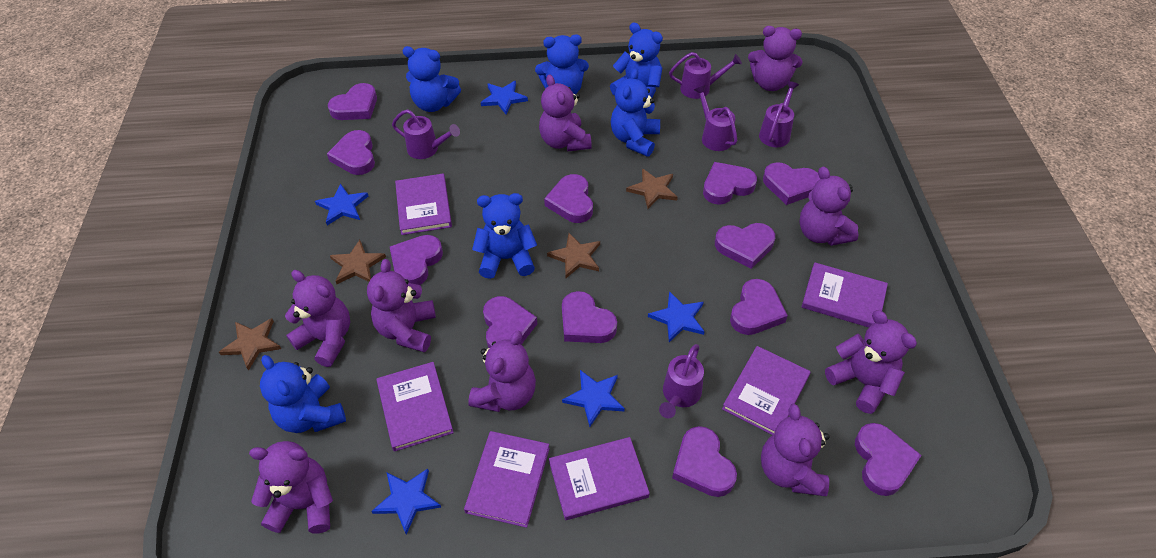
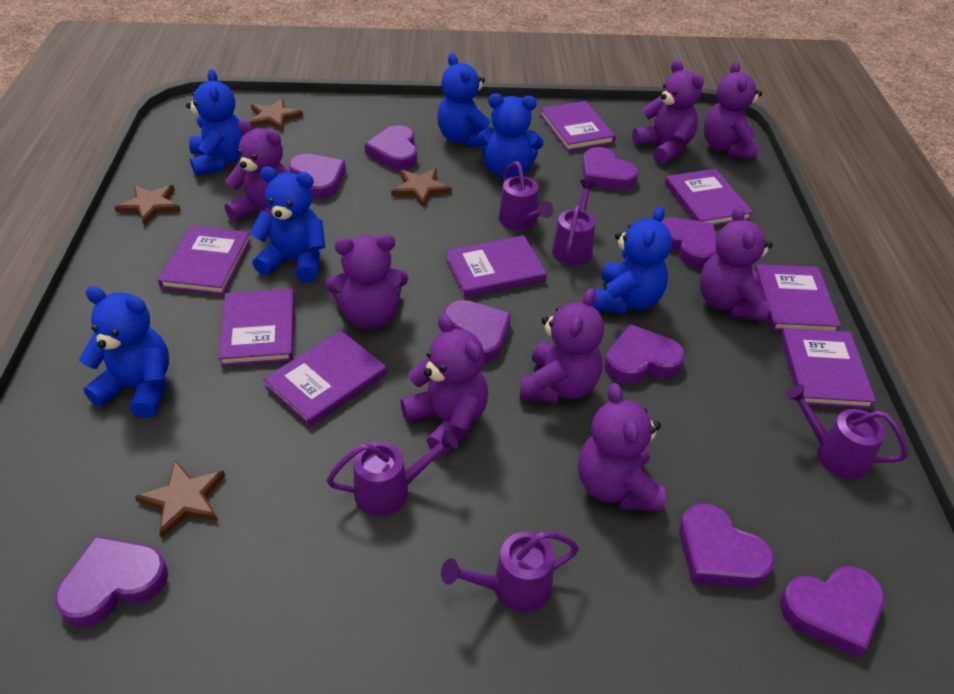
blue star: [315,183,368,225] [371,469,441,535] [481,81,528,115] [562,370,625,427] [648,291,705,342] = 5 -> none = 0
purple book: [376,362,454,452] [395,174,452,235] [464,431,550,528] [549,437,650,520] [722,346,810,435] [801,262,888,327] = 6 -> [158,226,251,295] [218,289,294,366] [263,330,387,427] [445,235,547,298] [540,101,616,151] [665,169,753,226] [755,264,841,331] [780,328,876,409] = 8
purple heart: [327,130,375,175] [328,83,377,120] [390,235,443,285] [483,296,537,348] [544,174,593,223] [562,291,617,343] [672,426,737,497] [703,162,757,205] [715,223,775,269] [730,279,788,335] [763,162,820,205] [855,423,922,496] = 12 -> [55,536,168,627] [288,154,346,200] [365,125,417,170] [444,300,511,364] [582,147,639,190] [604,324,685,384] [662,218,717,268] [679,503,774,588] [780,566,884,658] = 9
purple teddy bear: [249,441,333,533] [285,270,350,367] [367,259,436,352] [468,331,536,412] [539,74,592,151] [748,26,802,91] [761,404,829,496] [799,167,859,246] [825,310,917,414] = 9 -> [225,120,288,222] [325,234,408,329] [400,314,488,457] [519,288,604,404] [578,383,665,512] [632,60,704,164] [700,206,773,322] [704,61,762,160] = 8

